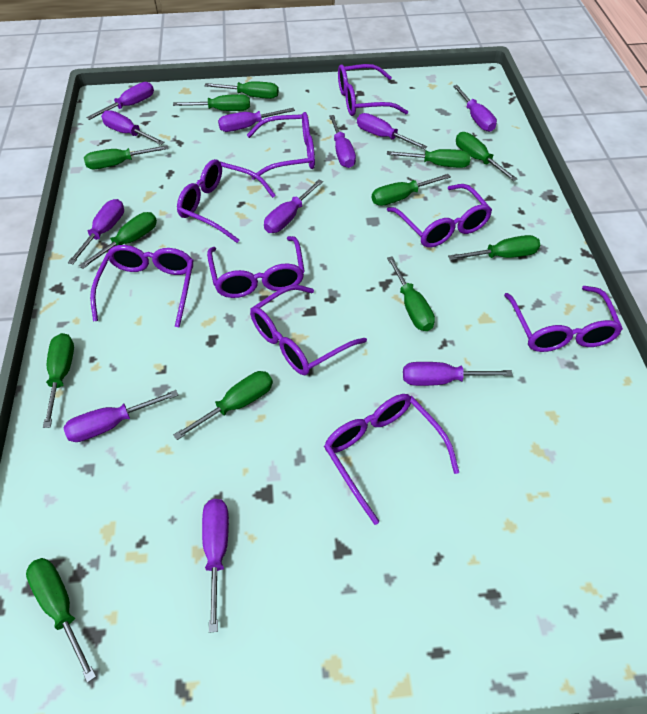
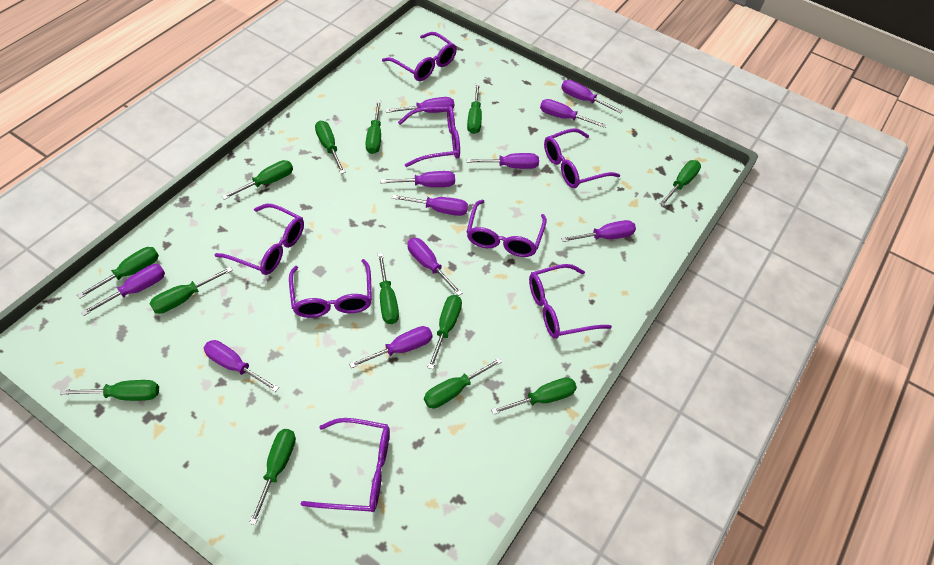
green screwdriver: [26,558,96,683] [43,333,74,428] [79,212,157,269] [84,145,169,169] [173,94,250,111] [173,371,273,440] [204,82,279,99] [372,174,451,206] [387,149,471,168] [387,256,435,331] [448,235,540,260] [456,132,518,181] = 12 -> [60,380,159,401] [77,247,159,299] [149,267,233,314] [222,160,293,200] [249,429,296,525] [315,121,345,174] [366,101,381,154] [378,253,399,324] [424,358,502,408] [427,295,462,369] [467,83,482,134] [491,377,577,415] [659,160,701,206] = 13
purple glasses: [90,245,194,328] [177,159,276,243] [207,236,305,298] [247,112,315,180] [250,285,367,375] [324,394,459,525] [338,64,408,116] [387,184,492,247] [504,286,623,352] = 9 -> [214,204,304,275] [289,259,372,318] [301,418,390,512] [382,32,457,81] [398,106,460,167] [467,200,547,257] [529,264,612,339] [544,128,620,188] = 8

